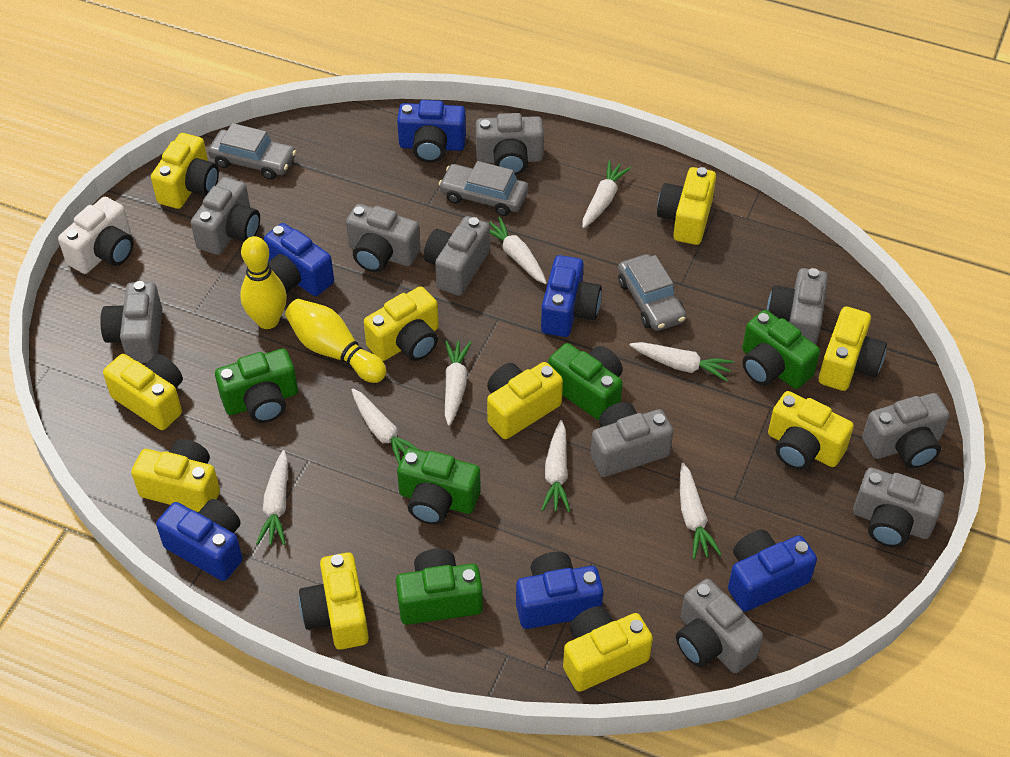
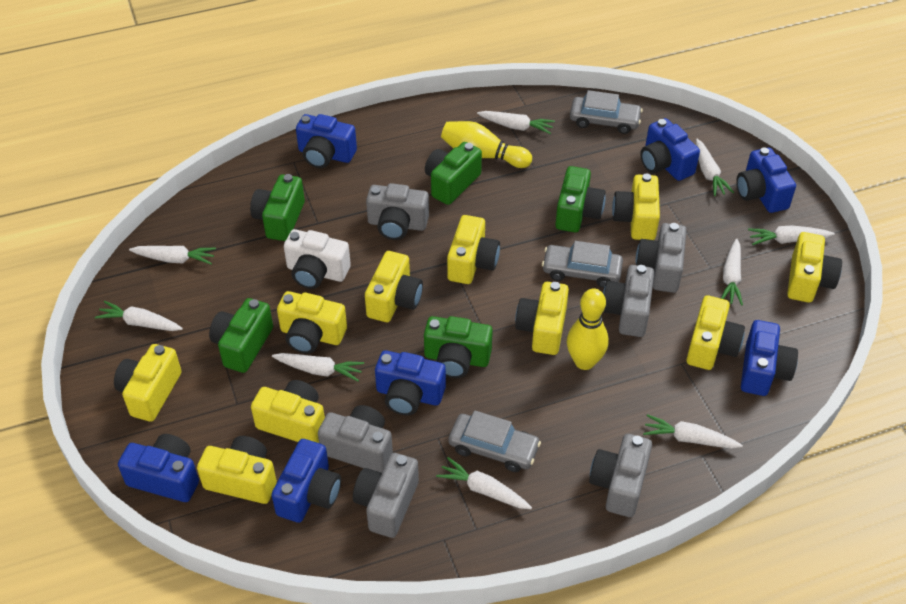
blue camera: [156,499,243,581] [264,223,334,296] [397,100,466,163] [516,552,603,629] [541,255,602,337] [728,529,817,612] = 6 -> [118,434,199,502] [272,439,341,523] [296,114,357,168] [375,350,446,415] [640,118,700,181] [736,147,796,213] [741,320,798,396] = 7
grey camera: [100,281,162,363] [191,177,260,255] [346,204,420,272] [424,216,490,296] [476,113,544,176] [590,402,673,477] [676,579,763,673] [767,268,828,345] [853,468,944,547] [862,393,950,468] = 10 -> [318,405,393,473] [353,453,419,538] [366,183,429,240] [589,434,652,517] [603,265,654,337] [636,223,687,293] = 6
white carrot: [256,450,288,545] [351,388,418,464] [445,340,472,426] [489,217,547,284] [541,420,570,512] [582,160,631,228] [629,342,733,381] [680,463,722,559] = 8 -> [95,301,183,331] [129,246,216,264] [272,353,364,382] [436,457,532,509] [477,111,555,134] [643,414,743,449] [696,139,734,196] [721,239,743,306] [748,225,835,245] = 9

